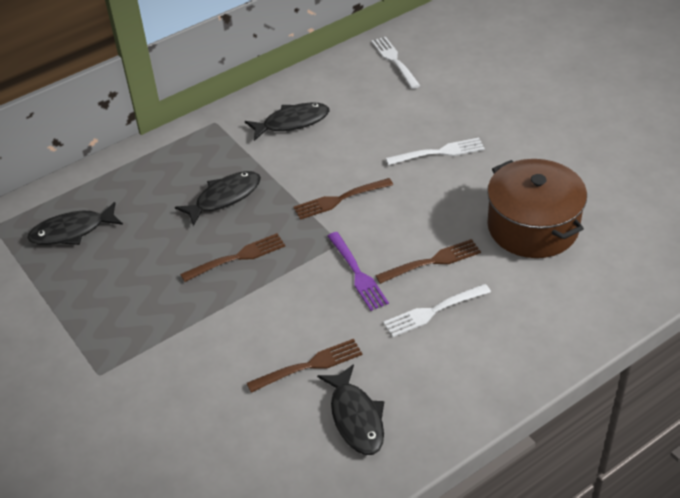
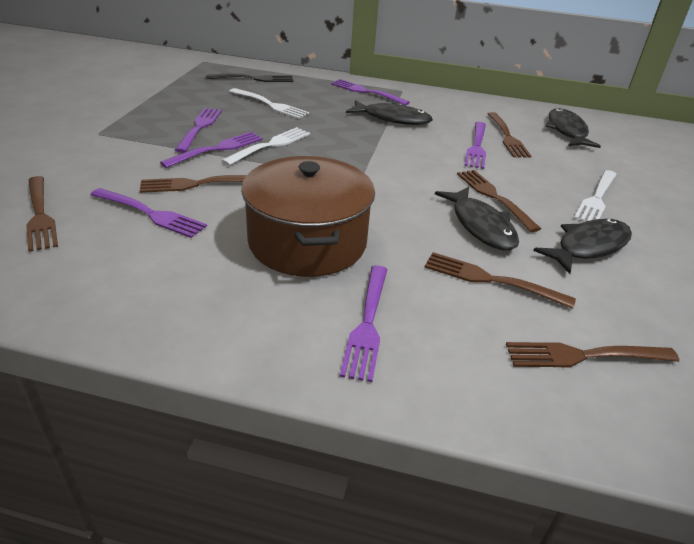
black fork: none = 0 -> [206,73,293,82] = 1
brown fork: [180,233,285,282] [247,339,362,393] [293,178,393,220] [375,239,481,284] = 4 -> [26,176,58,252] [140,175,247,193] [425,252,576,309] [457,170,541,232] [488,112,531,158] [506,342,679,367] = 6
purple fork: [328,232,389,311] = 1 -> [91,188,207,238] [160,132,263,168] [175,108,222,153] [331,79,410,106] [340,265,387,382] [464,122,486,169] = 6

